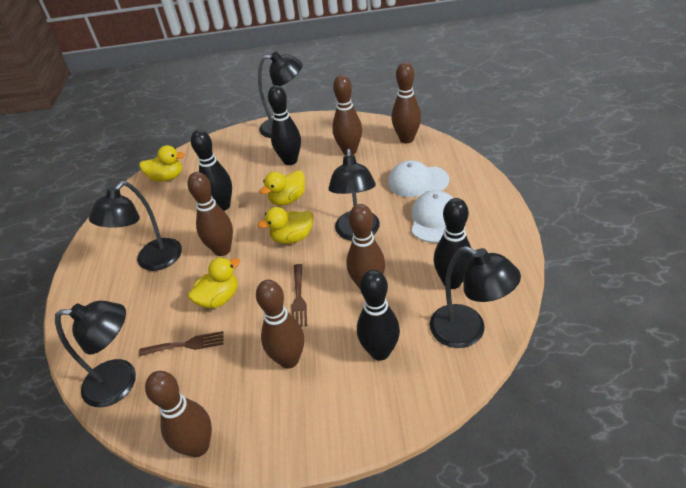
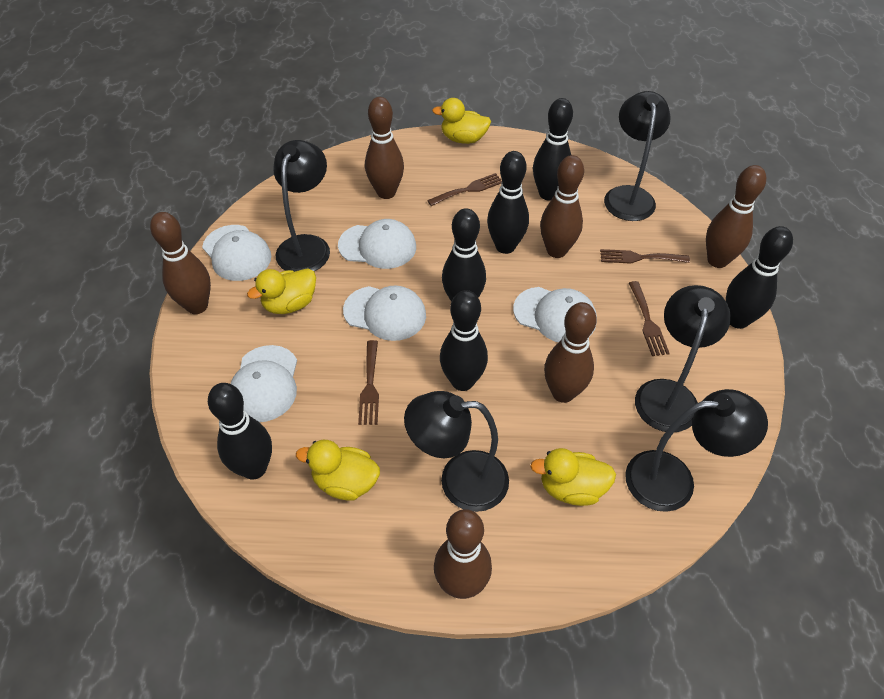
black bowling pin: [191,130,232,211] [268,85,301,165] [357,270,400,361] [433,198,473,289] = 4 -> [208,383,272,480] [440,290,488,391] [442,208,486,302] [487,151,529,254] [533,98,573,200] [726,226,793,329] = 6
brown fork: [139,331,223,356] [291,264,307,327] = 2 -> [358,340,379,425] [427,173,502,206] [600,249,690,264] [629,281,670,356] = 4
white cap: [388,160,449,197] [411,190,453,243] = 2 -> [202,225,271,281] [230,345,297,422] [338,219,416,269] [343,286,426,341] [513,287,597,342] = 5

